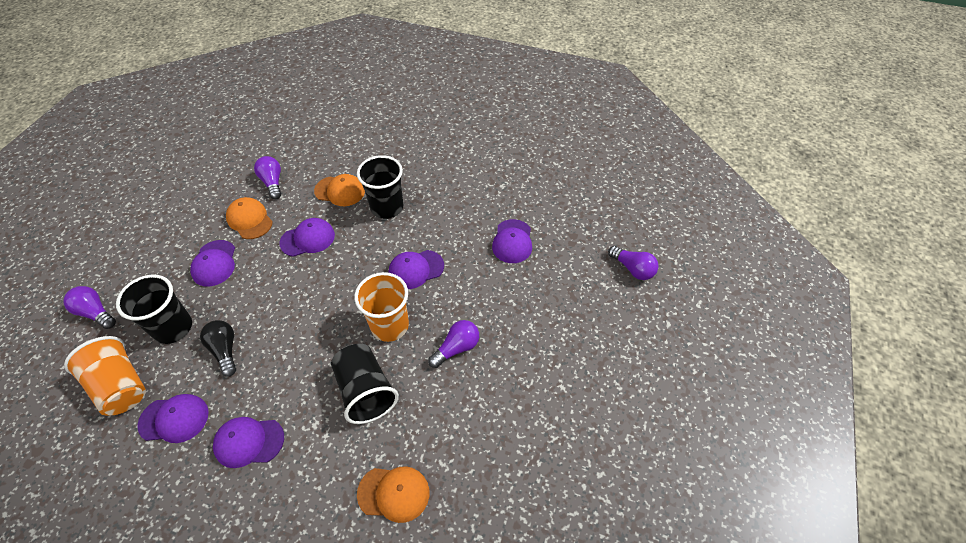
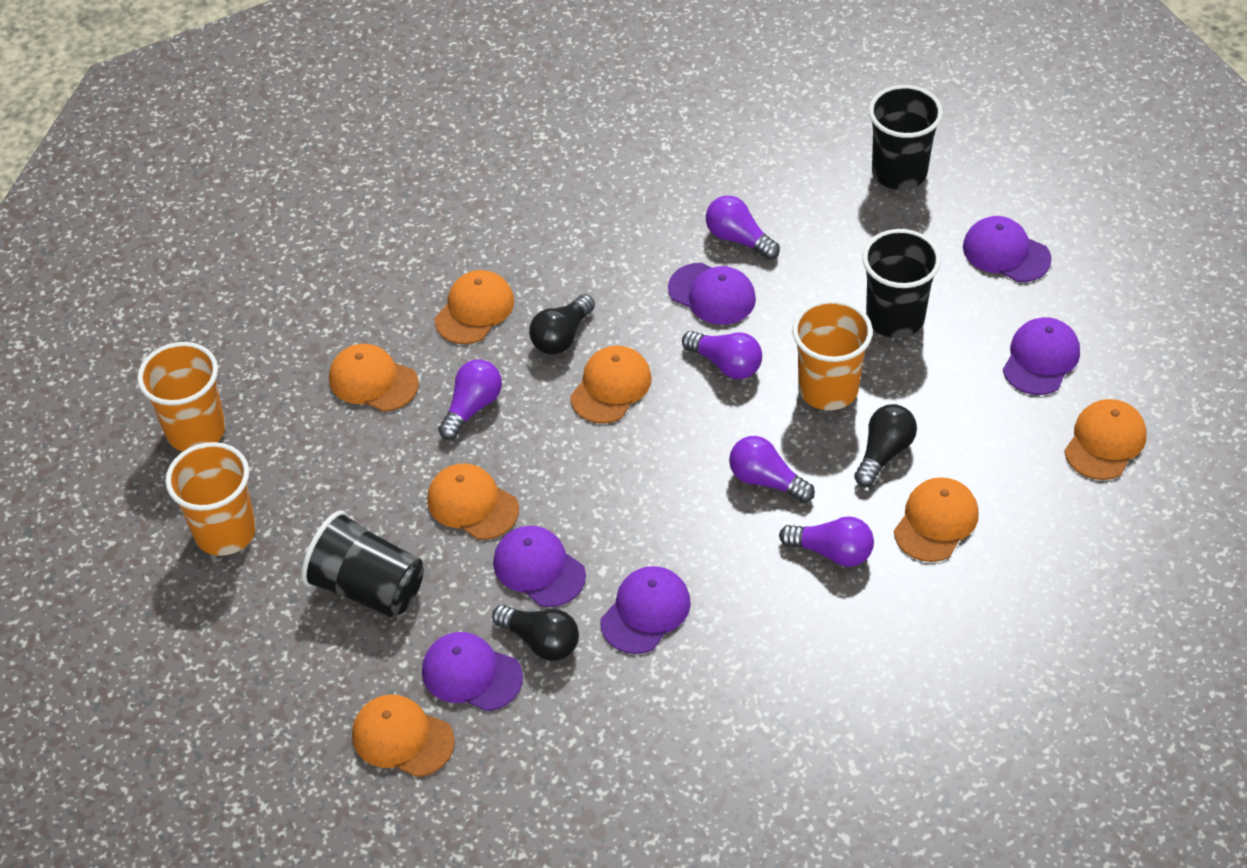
black light bulb: [200,320,236,377] = 1 -> [492,605,579,661] [529,294,595,355] [854,404,917,487] = 3
orange cap: [226,197,273,239] [314,174,365,206] [357,466,429,523] = 3 -> [329,344,419,412] [352,695,455,777] [427,464,519,540] [435,270,514,344] [570,346,652,424] [894,477,979,562] [1064,399,1146,480] = 7
orange cup: [64,336,146,416] [354,272,409,342] = 2 -> [137,342,226,452] [165,442,256,556] [792,299,873,410] = 3
purple light bulb: [63,286,116,329] [254,156,281,199] [428,320,479,368] [608,246,659,280] = 4 -> [438,359,502,440] [682,331,762,379] [706,196,780,260] [729,436,815,503] [779,516,874,567] = 5

